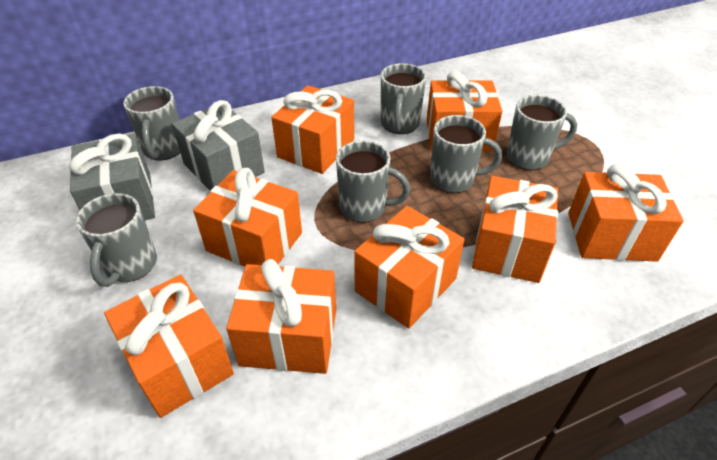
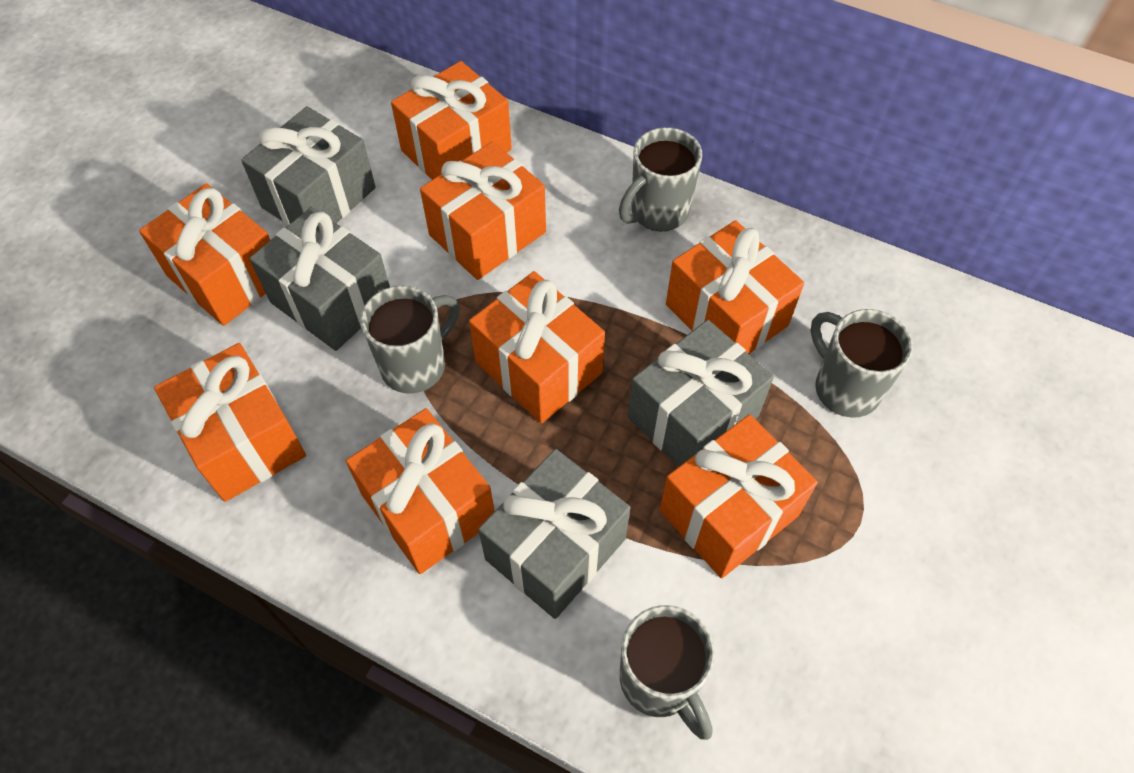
grey gift: [69,133,155,220] [172,100,265,191] = 2 -> [241,106,376,226] [249,207,390,351] [478,449,631,619] [628,320,774,467] = 4
grey mug: [76,193,157,287] [123,86,180,160] [336,141,410,222] [381,63,426,134] [430,115,502,193] [507,95,577,170] = 6 -> [360,285,460,394] [619,127,702,231] [620,605,715,740] [810,309,913,418] = 4

